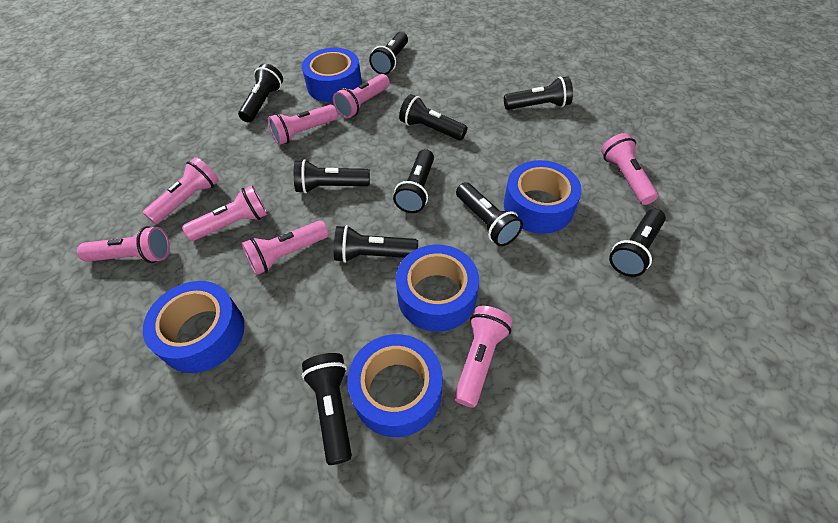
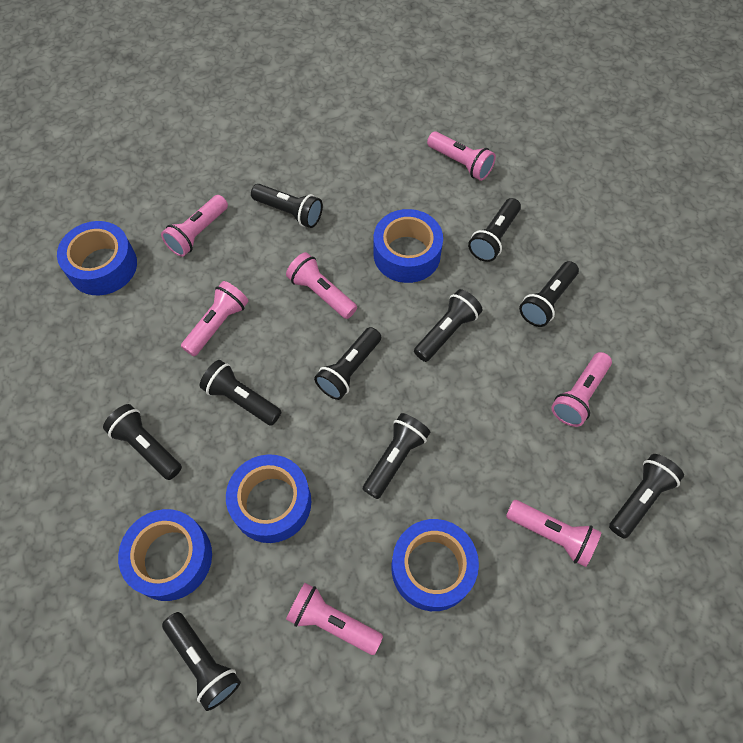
pink flashlight: [77,226,170,263] [143,157,219,224] [182,185,268,241] [242,220,329,275] [268,105,338,145] [333,74,390,119] [454,306,513,408] [601,133,658,205] = 8 -> [161,195,228,257] [181,281,249,356] [286,252,357,319] [286,583,383,655] [427,131,496,181] [506,500,602,567] [551,352,612,427] = 7

